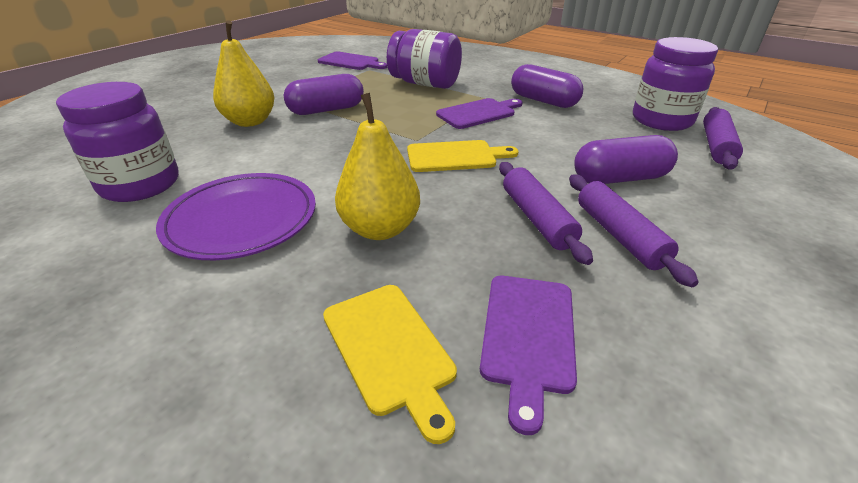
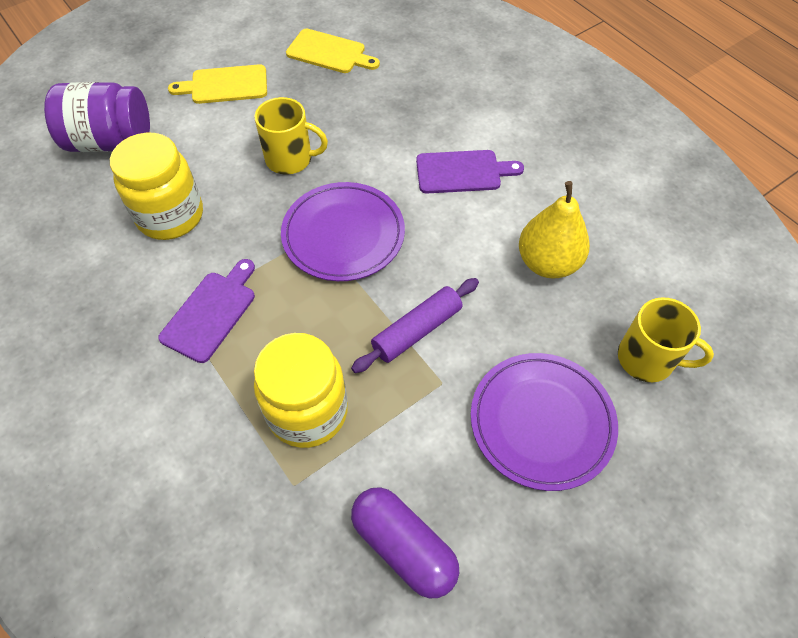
purple capsule: [284,74,364,115] [511,64,583,108] [574,135,678,184] = 3 -> [351,487,459,598] = 1
purple cutting board: [318,51,387,70] [436,98,522,129] [480,276,577,435] = 3 -> [158,259,255,363] [416,150,524,193] = 2
purple jar: [56,82,179,202] [387,29,462,89] [633,37,718,131] = 3 -> [44,82,150,152] = 1
purple plate: [156,173,316,260] = 1 -> [281,182,405,281] [471,353,618,491] = 2
purple rolling pin: [499,162,593,265] [569,174,699,287] [703,107,743,170] = 3 -> [351,278,479,373] = 1
yellow jar: none = 0 -> [110,133,203,240] [254,333,348,448] = 2
yellow mug: none = 0 -> [254,97,328,175] [618,297,714,382] = 2
yellow pear: [213,20,275,127] [335,93,420,240] = 2 -> [519,181,590,278] = 1

